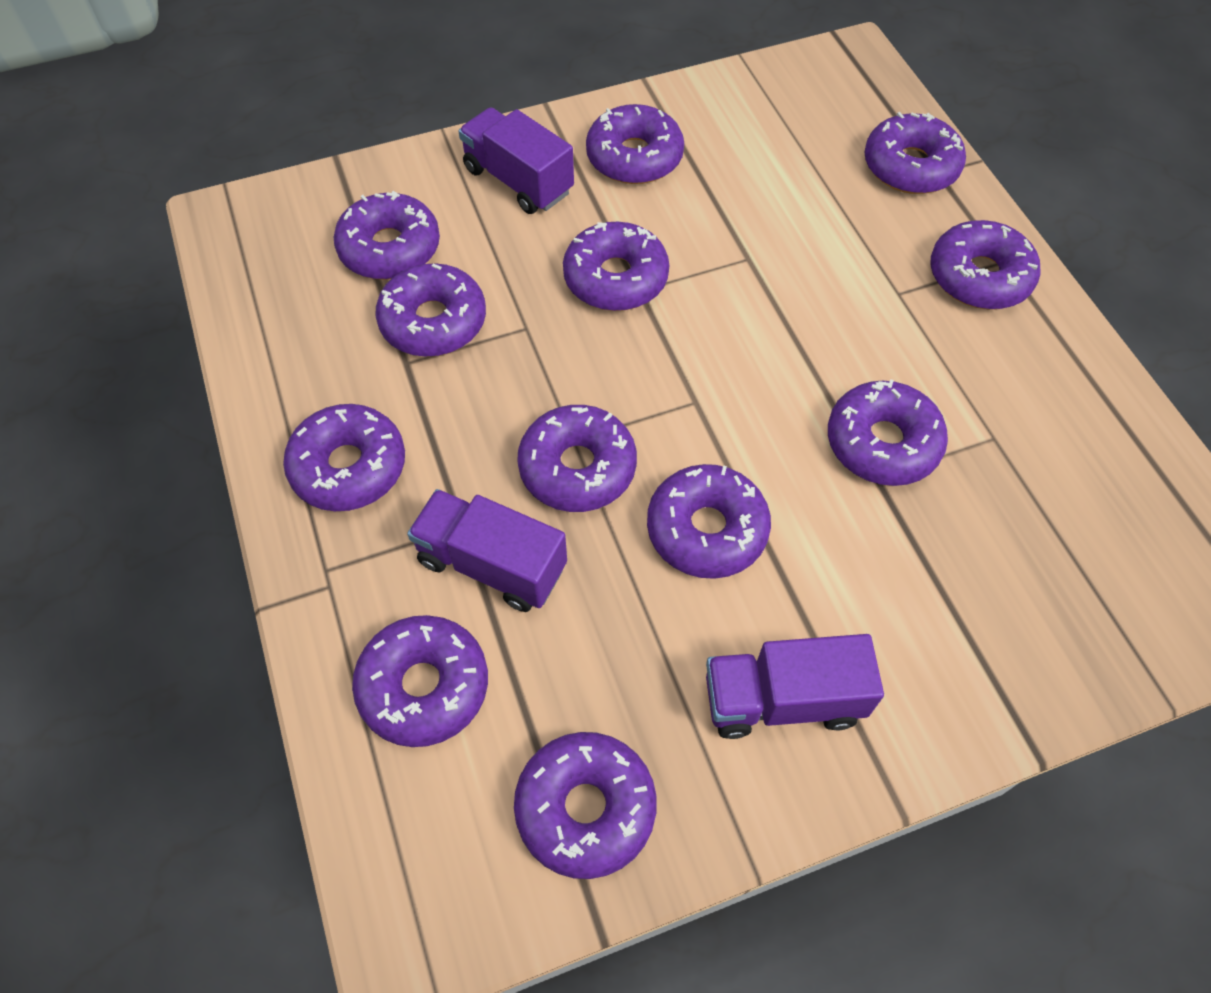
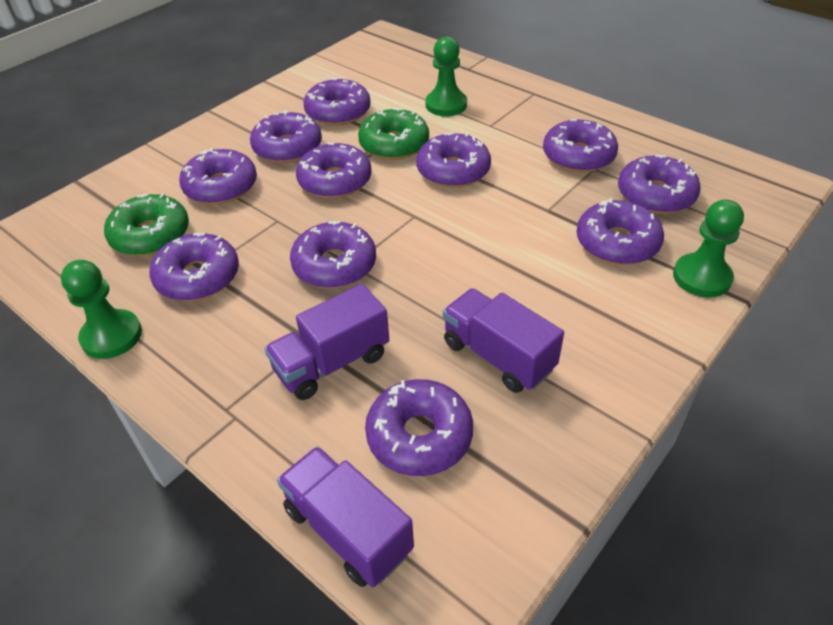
green donut: none = 0 -> [104,193,189,256] [358,108,429,160] = 2
green pawn: none = 0 -> [61,260,142,359] [425,36,467,116] [673,200,744,298] = 3
purple donut: [283,404,405,511] [334,191,440,279] [352,615,488,747] [375,263,486,357] [514,732,657,879] [517,405,637,512] [563,222,669,311] [586,104,684,184] [647,464,771,579] [828,379,948,486] [864,112,966,194] [931,220,1041,309] = 12 -> [149,233,239,301] [179,148,257,205] [250,110,322,163] [290,221,376,288] [296,143,372,198] [304,78,371,126] [365,379,473,476] [416,132,491,188] [543,119,618,172] [577,198,664,265] [618,155,701,214] = 11

